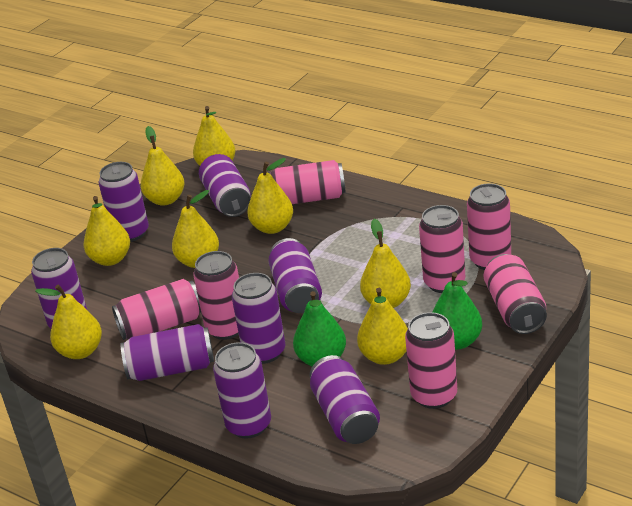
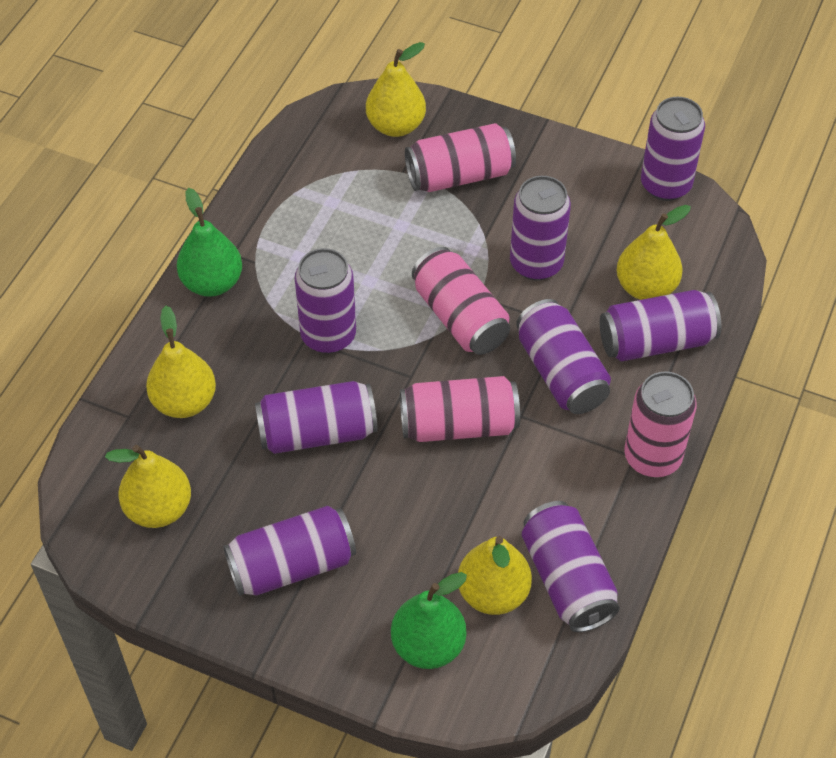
pink can: [112,279,201,340] [193,251,239,340] [267,160,346,204] [405,312,457,409] [419,205,465,293] [467,184,511,270] [484,254,547,334] = 7 -> [400,376,520,442] [405,123,516,192] [412,247,510,355] [624,371,697,477] = 4
yellow pear: [35,284,102,359] [83,196,130,266] [141,126,184,206] [172,190,219,268] [193,106,235,166] [247,158,293,234] [357,288,408,365] [360,219,411,308] = 8 -> [105,445,191,528] [146,306,216,418] [366,42,426,137] [458,536,532,615] [616,205,691,300] = 5

